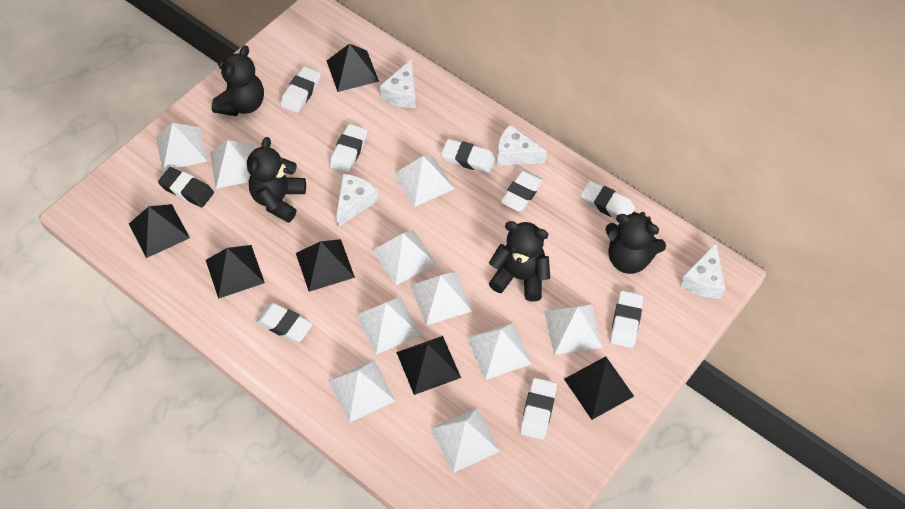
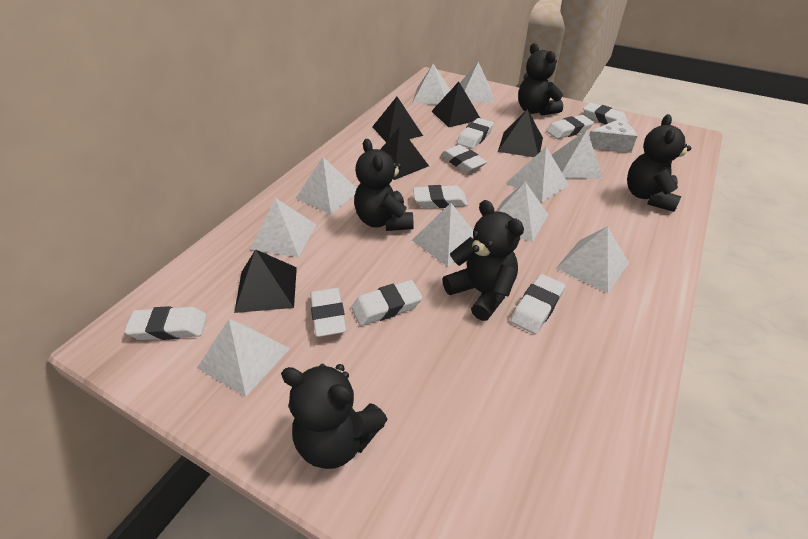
black eraser: [158,167,214,207] = 1 -> none = 0
black pyramid: [129,204,190,258] [206,245,265,299] [296,239,355,292] [327,44,379,92] [396,336,461,395] [564,356,634,420] = 6 -> [234,249,297,313] [372,97,423,142] [380,127,429,180] [431,82,480,127] [498,109,543,157] = 5
black teddy bear: [212,45,264,116] [247,137,306,223] [489,221,550,302] [605,212,666,274] = 4 -> [281,364,388,469] [354,139,414,231] [442,200,524,321] [518,43,563,116] [627,114,691,212] = 5
white cheese: [336,174,378,227] [379,59,416,108] [497,125,547,166] [680,243,725,299] = 4 -> [589,119,637,153] = 1
white eraser: [256,303,313,343] [280,66,321,113] [329,124,367,173] [441,139,495,173] [501,170,543,212] [520,378,557,440] [580,181,635,218] [610,291,643,348] = 8 -> [124,306,207,340] [310,288,346,337] [351,280,422,326] [413,185,468,208] [441,145,487,173] [457,118,494,149] [510,274,565,334] [546,115,594,139] [583,102,628,124] = 9

